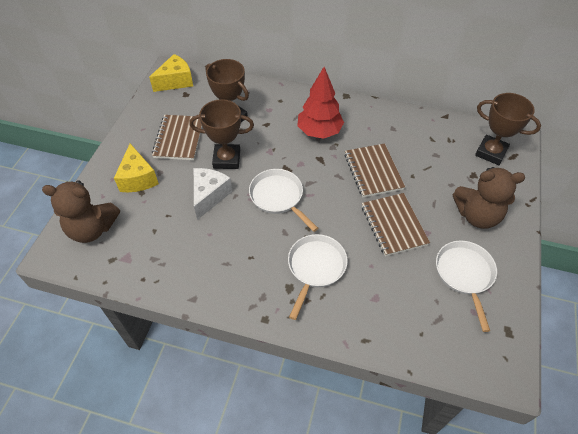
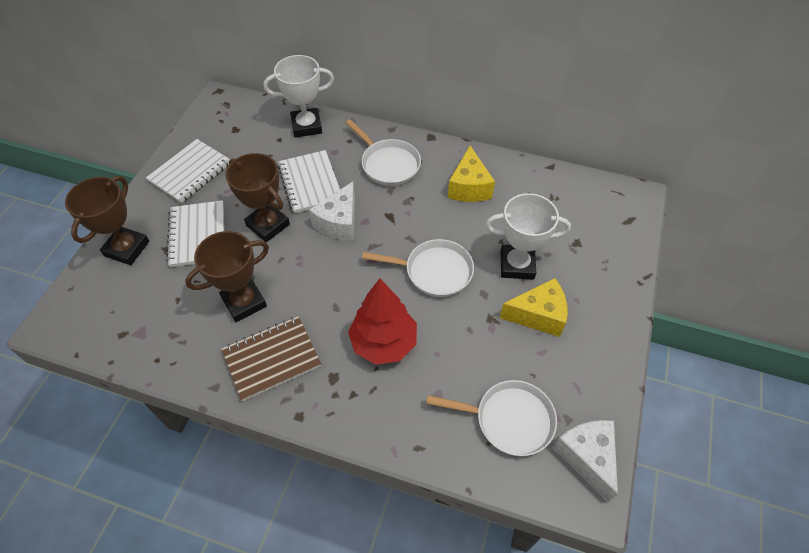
brown notebook: [152,115,202,160] [345,143,405,198] [362,193,430,256] = 3 -> [222,316,321,401] = 1
brown teddy bear: [42,180,120,243] [453,167,525,229] = 2 -> none = 0
white cheese: [194,168,232,220] = 1 -> [309,181,355,241] [553,420,618,502] = 2
white notebook: none = 0 -> [146,139,230,203] [166,200,224,267] [278,150,340,213] = 3
white trophy: none = 0 -> [264,55,334,137] [485,193,571,280] = 2

